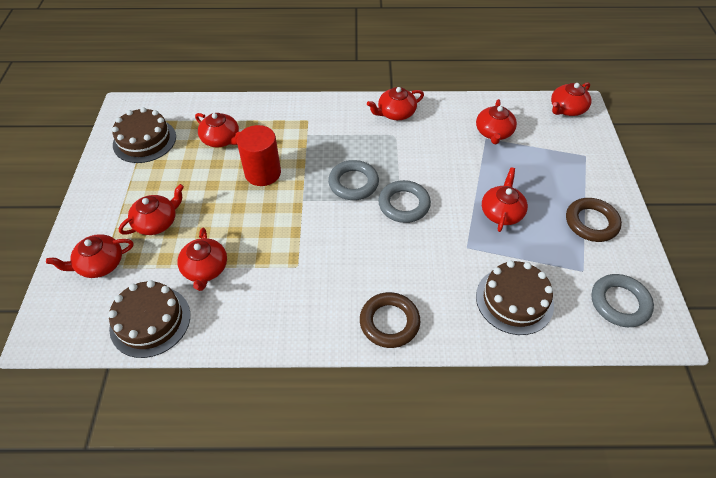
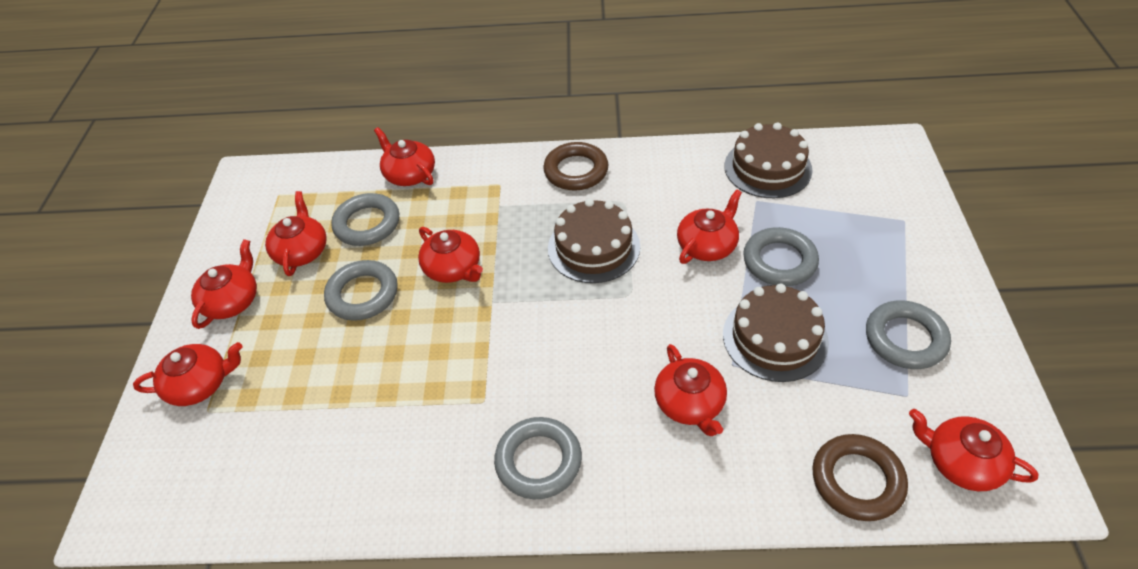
grey ring: [328,160,379,200] [378,180,431,223] [591,274,654,327] = 3 -> [324,260,398,321] [331,193,399,246] [494,417,582,499] [743,227,819,286] [866,300,951,369] = 5
red cylinder: [237,125,281,186] = 1 -> none = 0

